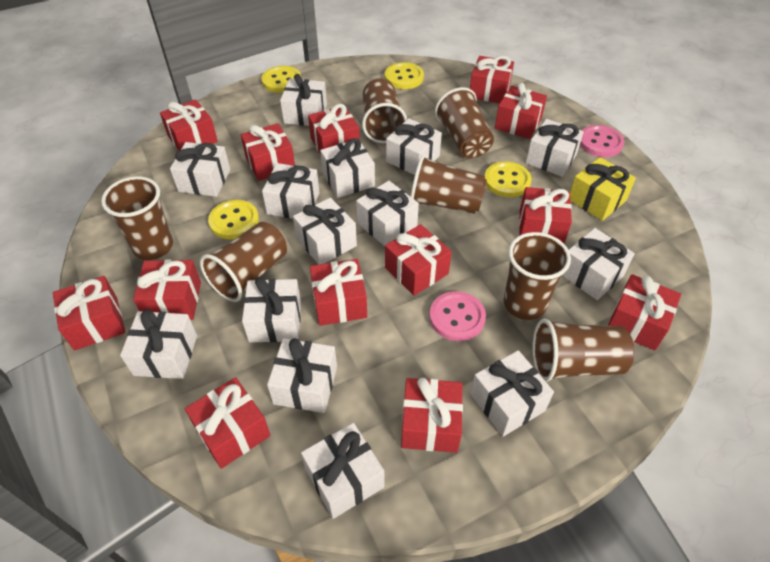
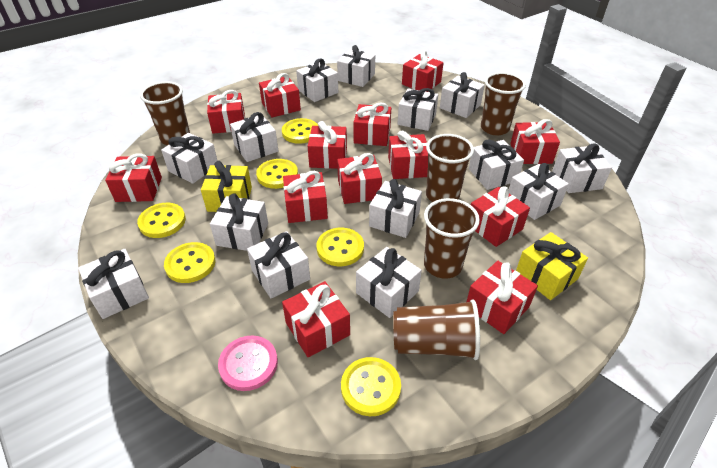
brown cup: [101,176,173,260] [200,222,287,302] [362,79,407,143] [410,155,487,214] [435,87,494,158] [504,232,571,320] [533,319,635,382] = 7 -> [140,81,190,145] [393,299,480,360] [424,198,480,279] [426,134,474,202] [481,72,526,135] = 5
pink button: [429,291,486,341] [580,125,624,157] = 2 -> [218,335,278,391] = 1
yellow button: [208,200,259,239] [261,66,301,93] [385,62,424,89] [484,162,532,197] = 4 -> [137,203,186,238] [164,242,215,283] [256,159,298,189] [282,118,318,144] [316,228,364,266] [341,357,401,416] = 6
yellow gift: [570,157,636,221] = 1 -> [201,161,252,212] [516,232,588,300] = 2

